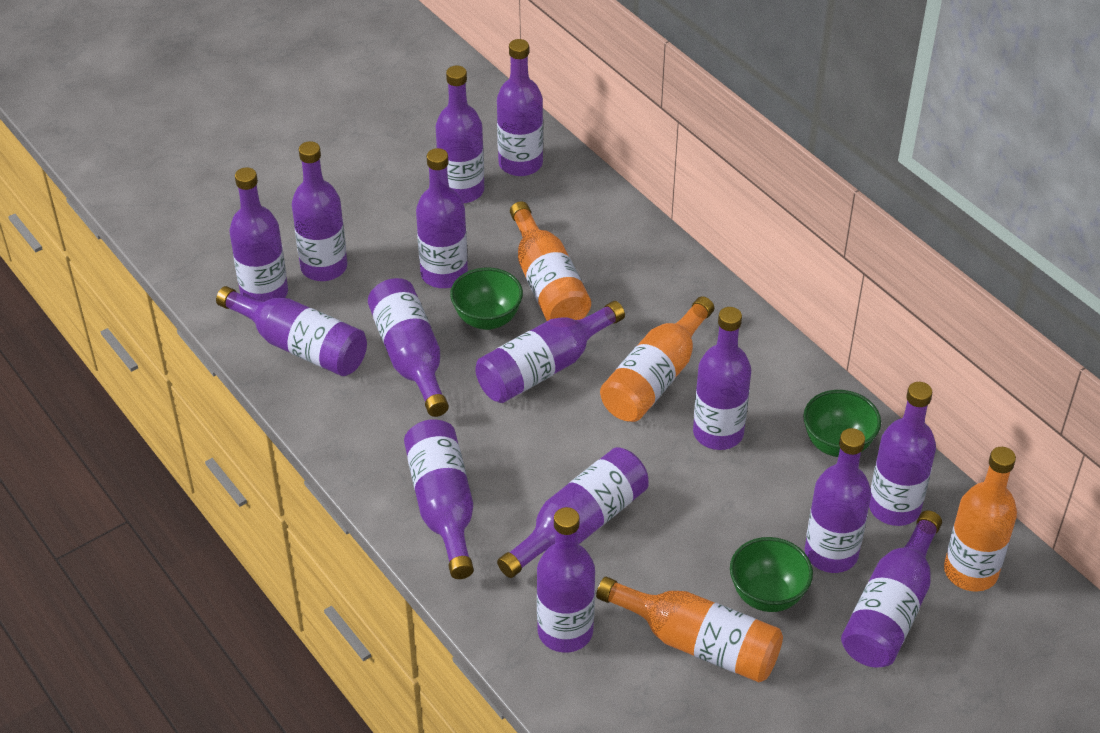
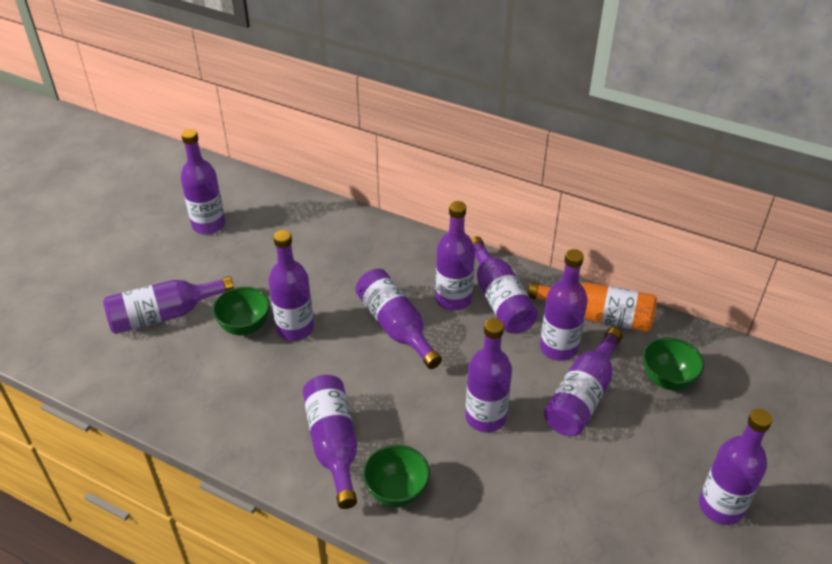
orange bottle: [510,201,591,321] [596,577,783,682] [600,296,714,422] [944,447,1017,592] = 4 -> [528,282,657,332] = 1
purple bottle: [216,286,367,376] [230,167,288,302] [292,141,347,281] [368,278,449,417] [404,419,474,579] [416,148,468,288] [436,66,484,203] [475,301,625,403] [497,39,543,176] [497,447,649,578] [537,507,595,653] [693,307,751,450] [805,428,871,573] [841,510,942,668] [869,382,936,526] = 15 -> [103,276,234,334] [181,129,225,234] [268,230,314,341] [303,375,357,509] [356,269,442,369] [436,201,475,310] [465,318,512,433] [471,236,538,334] [540,249,588,361] [544,327,623,436] [699,409,772,525] = 11

